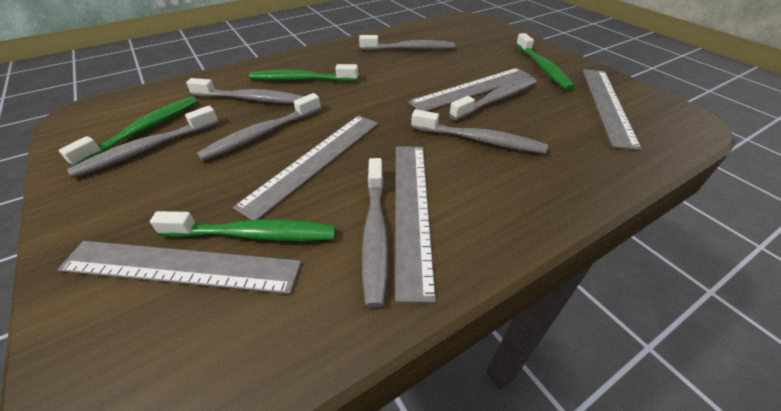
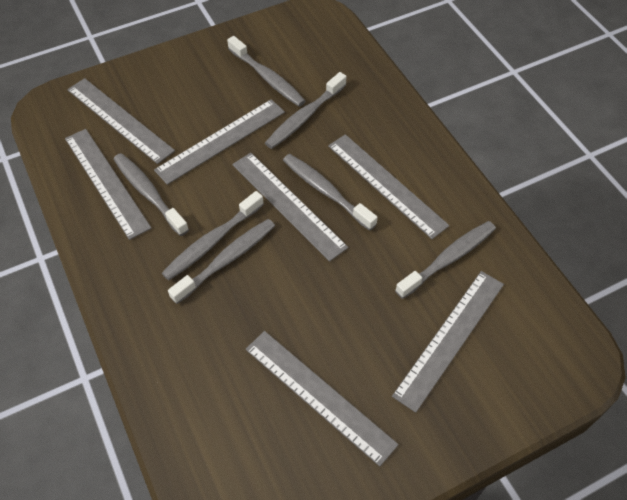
green toothbrush: [59,96,198,166] [150,211,336,241] [249,64,358,82] [516,33,575,90] = 4 -> none = 0
grey ruler: [57,241,301,294] [233,115,378,220] [395,146,436,303] [408,68,532,111] [583,69,642,150] = 5 -> [65,129,152,240] [67,78,175,164] [154,99,285,185] [232,153,348,262] [246,331,399,466] [328,134,450,239] [392,271,504,413] = 7

